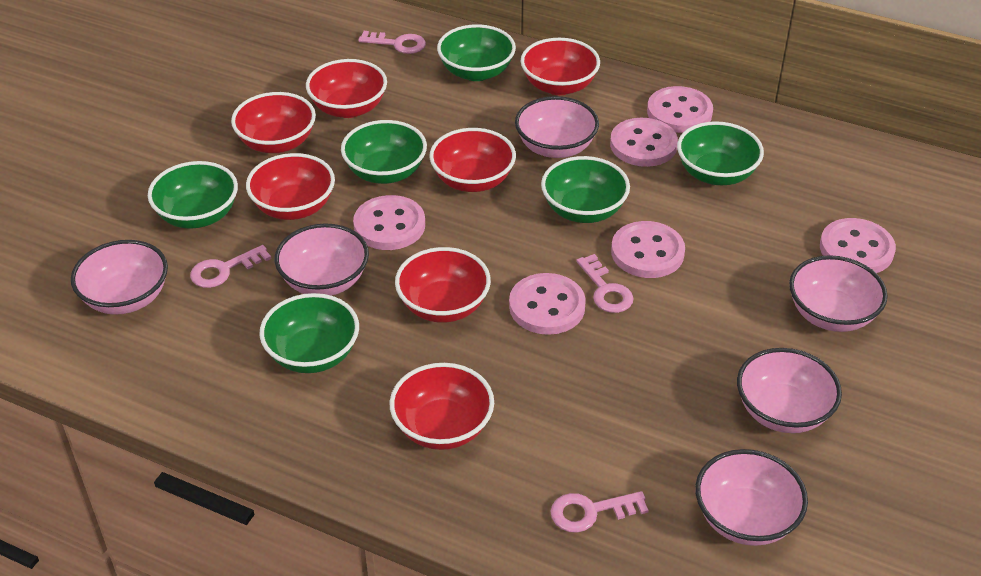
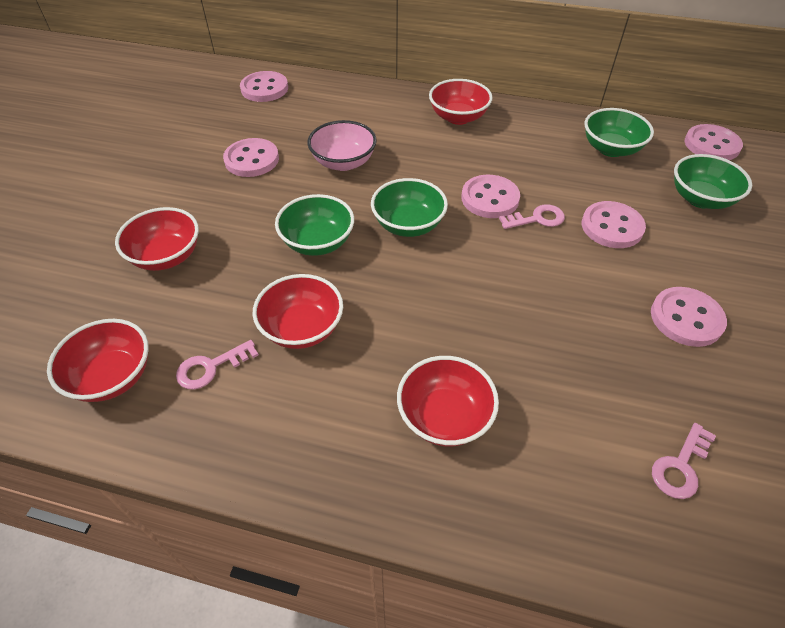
green bowl: [148,161,238,229] [259,293,359,373] [341,120,427,184] [437,24,516,81] [541,156,630,223] [677,121,764,185] = 6 -> [275,194,354,256] [371,178,448,237] [584,108,654,157] [674,154,752,209] = 4
pink bowl: [71,240,168,315] [275,224,369,296] [515,96,599,158] [695,449,808,546] [737,348,842,433] [789,255,888,332] = 6 -> [307,120,377,171] = 1
pink key: [190,245,272,288] [358,31,426,54] [550,491,648,533] [576,254,634,313] = 4 -> [176,340,259,390] [499,204,565,229] [652,423,716,499] = 3
red bowl: [231,92,316,153] [246,153,335,220] [306,59,387,118] [390,363,494,450] [395,247,491,323] [429,128,516,192] [521,38,600,95] = 7 -> [47,319,149,402] [115,207,199,271] [253,274,343,349] [397,356,499,446] [429,79,493,125] = 5

